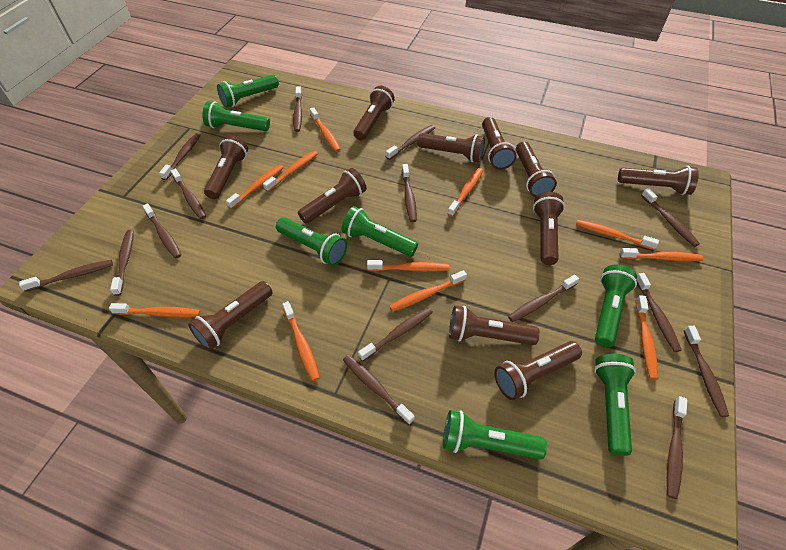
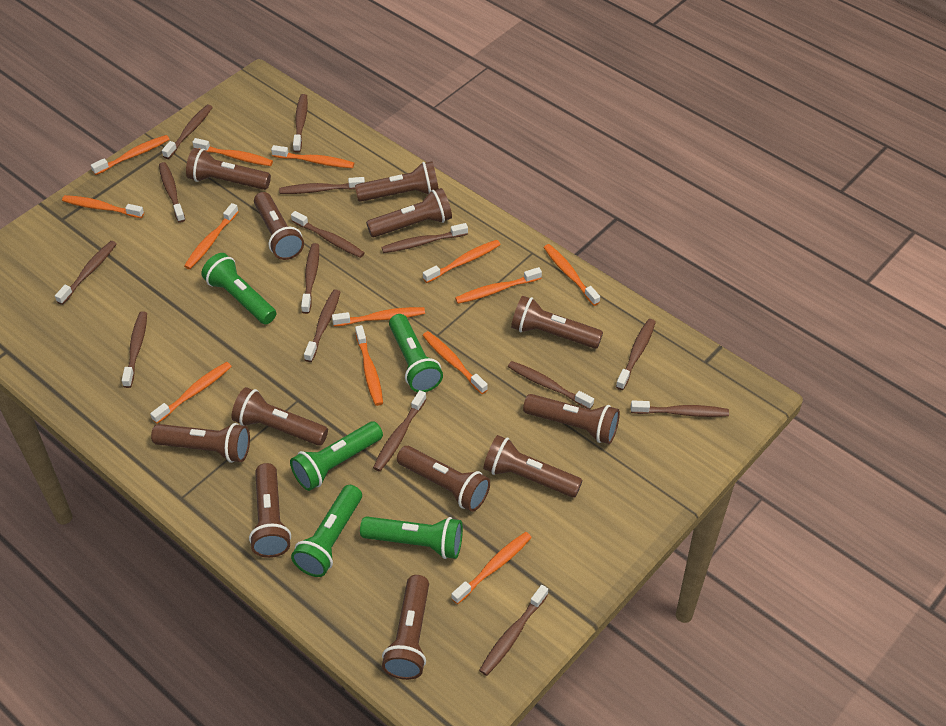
brown flashlight: [188,281,272,350] [204,135,248,199] [298,168,367,224] [353,86,395,140] [417,133,485,162] [449,306,540,345] [482,117,517,170] [494,341,582,400] [516,141,557,197] [533,192,565,265] [618,166,699,195] = 11 -> [151,423,250,463] [186,148,271,190] [232,387,328,446] [249,463,291,558] [254,192,304,260] [355,161,439,202] [366,188,452,237] [382,575,429,680] [397,446,490,512] [483,435,583,498] [511,296,603,349] [523,394,620,444] = 12
green flashlight: [202,101,270,131] [217,75,279,108] [276,217,347,266] [342,206,418,257] [443,410,547,460] [594,354,636,456] [595,265,637,347] = 7 -> [201,253,276,324] [290,422,383,491] [291,485,362,577] [360,516,463,559] [389,314,443,392] = 5
orange toothbrush: [109,303,200,317] [226,165,284,209] [263,150,318,192] [282,301,320,381] [309,107,341,152] [367,260,449,272] [389,270,467,312] [448,168,483,217] [576,220,659,250] [620,248,703,262] [635,295,658,380] = 11 -> [62,195,144,218] [91,135,170,175] [150,362,232,424] [184,203,239,269] [193,138,273,166] [271,145,354,168] [332,307,425,327] [355,325,383,406] [423,240,501,283] [423,331,488,394] [451,532,532,604] [455,267,542,304] [544,244,600,306] = 13

